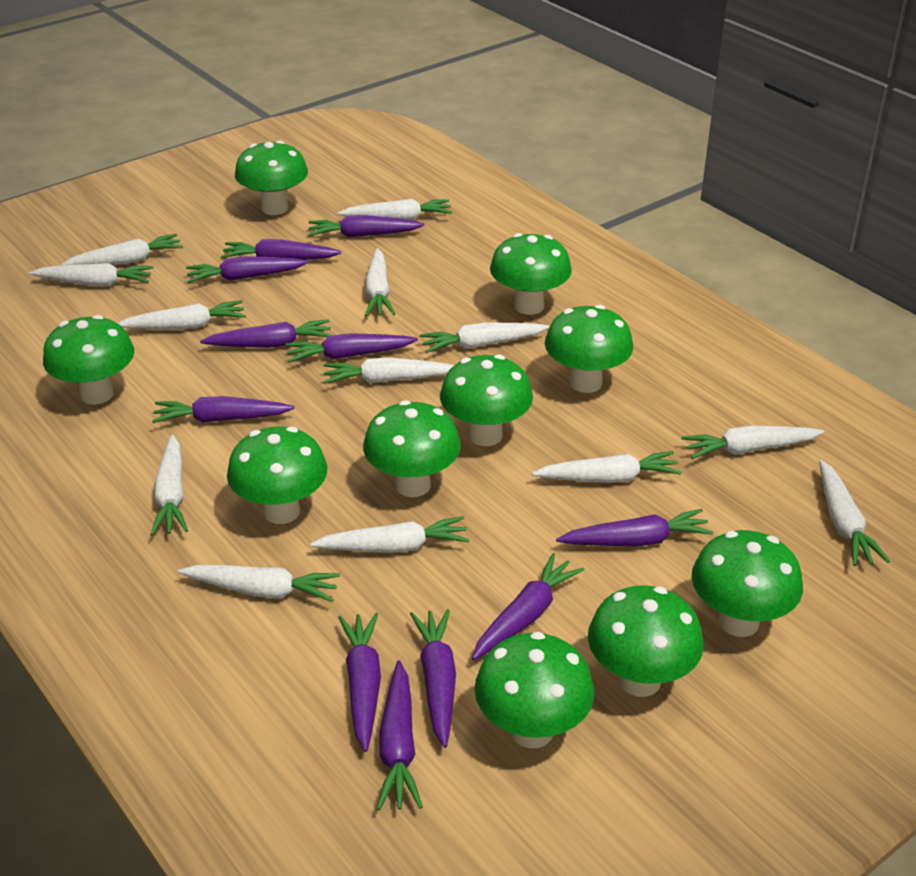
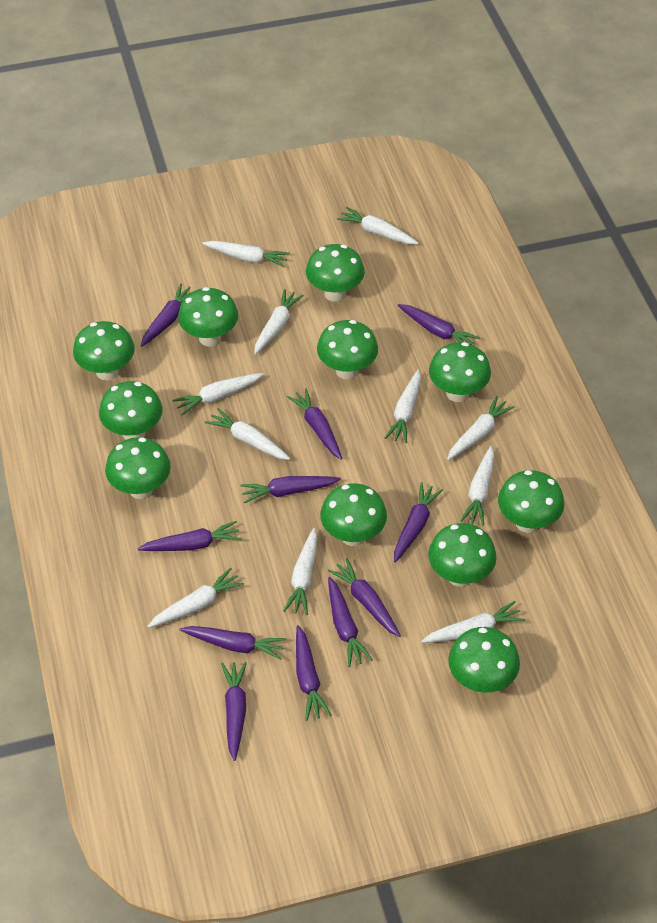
green mushroom: [43,315,134,405] [227,426,327,524] [235,141,308,215] [363,400,461,497] [440,354,533,446] [474,632,594,748] [490,233,572,315] [545,305,633,393] [588,585,704,697] [692,530,803,637] = 10 -> [73,321,135,381] [99,381,162,440] [105,437,171,499] [178,287,238,346] [306,244,365,302] [317,320,378,379] [320,483,387,546] [428,523,496,587] [429,342,491,402] [448,627,520,693] [498,470,564,533] = 11
white carrot: [30,263,154,286] [61,234,183,265] [117,300,246,329] [150,435,188,536] [178,565,340,602] [310,516,470,553] [323,358,454,384] [338,199,452,220] [365,248,395,316] [420,323,549,353] [532,451,682,483] [682,426,824,459] [819,460,890,566] = 13 -> [147,568,244,628] [173,373,264,416] [202,241,290,268] [205,408,290,460] [254,289,304,355] [283,528,317,615] [337,207,418,244] [385,369,421,443] [421,601,525,643] [447,396,515,460] [460,446,494,526] = 11

